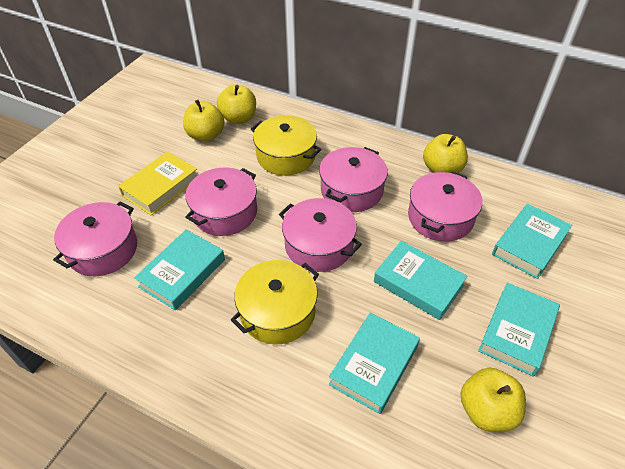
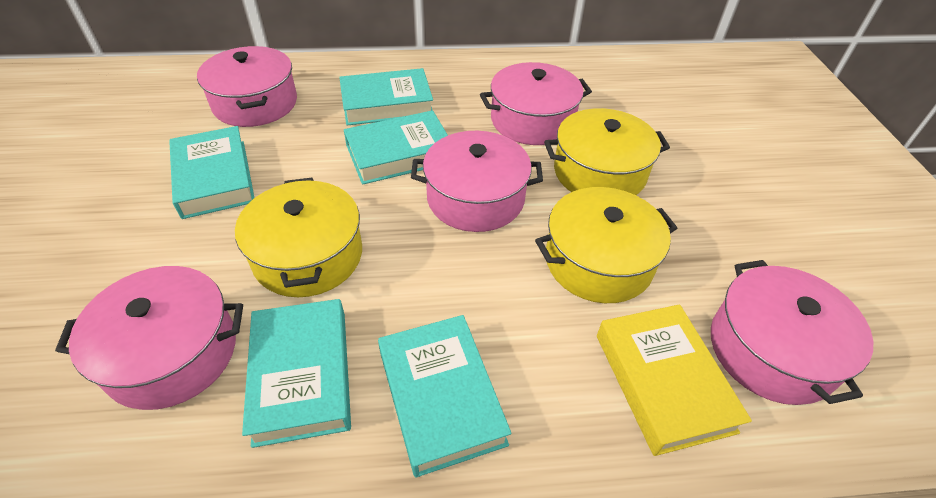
yellow apple: [183,100,225,142] [217,85,256,124] [423,134,468,173] [460,368,526,432] = 4 -> none = 0
yellow pot: [231,260,319,345] [251,115,321,176] = 2 -> [235,178,362,297] [535,187,677,303] [544,108,670,195] = 3

